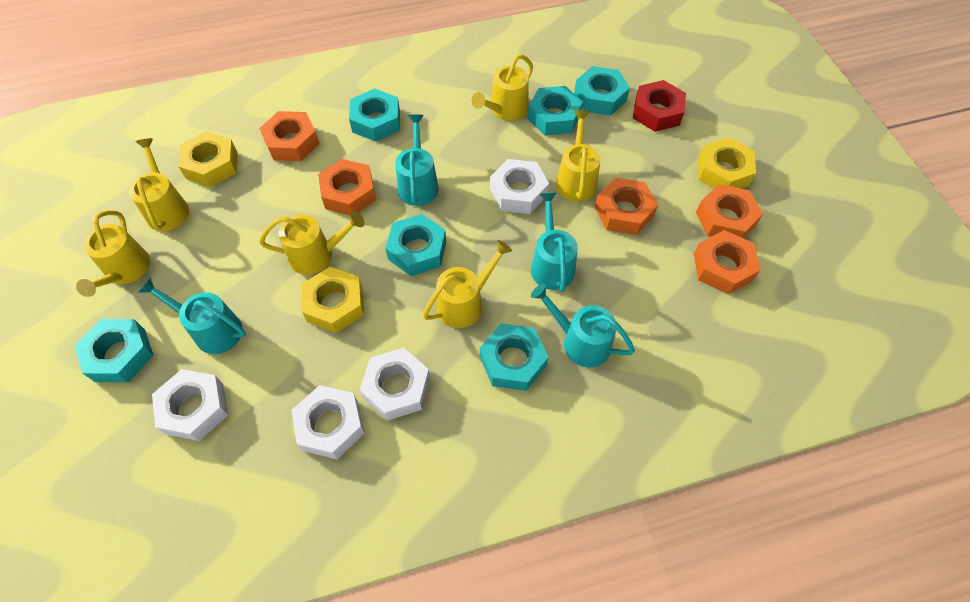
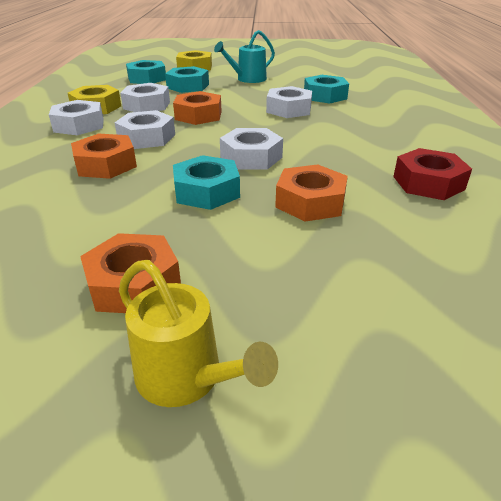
orange nut: [259,111,320,161] [318,159,376,216] [595,178,658,235] [694,230,760,294] [696,184,763,238] = 5 -> [71,134,137,179] [80,233,181,313] [173,91,222,125] [275,164,348,222] = 4
turquoise nut: [75,319,154,382] [349,88,400,142] [385,214,446,276] [480,323,548,391] [528,86,583,135] [574,66,630,116] = 6 -> [126,60,166,84] [165,66,209,93] [173,155,240,210] [304,75,349,103] = 4
turquoise watering can: [138,278,246,354] [395,114,439,206] [531,192,578,292] [531,284,635,367] = 4 -> [214,30,275,83] = 1
white nut: [152,369,228,441] [291,385,365,459] [360,348,430,420] [490,159,549,214] = 4 -> [49,100,104,135] [114,110,175,149] [120,83,170,112] [220,128,283,170] [266,86,312,118] = 5
yellow nut: [178,131,237,187] [302,267,364,333] [698,138,756,189] = 3 -> [68,85,121,114] [176,50,212,71] = 2
yellow watering can: [76,210,150,297] [129,138,189,231] [259,211,364,275] [423,240,512,328] [472,54,533,121] [556,110,601,202] = 6 -> [119,260,278,407] = 1

